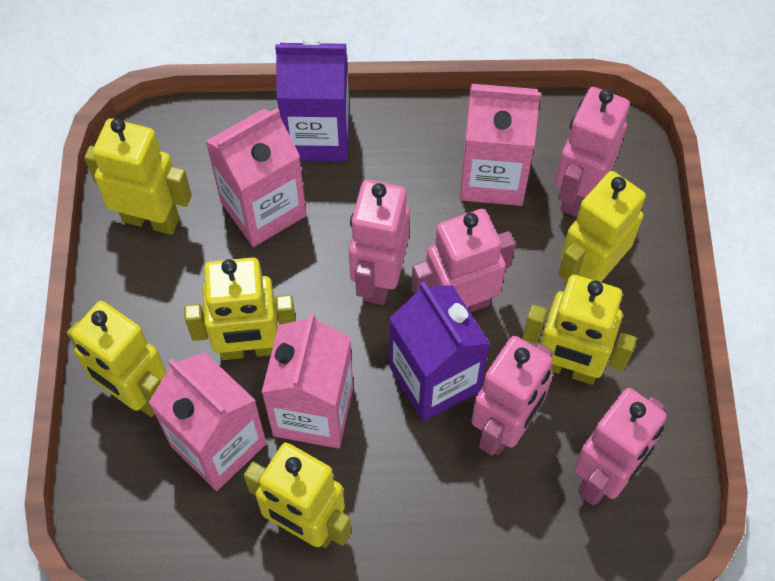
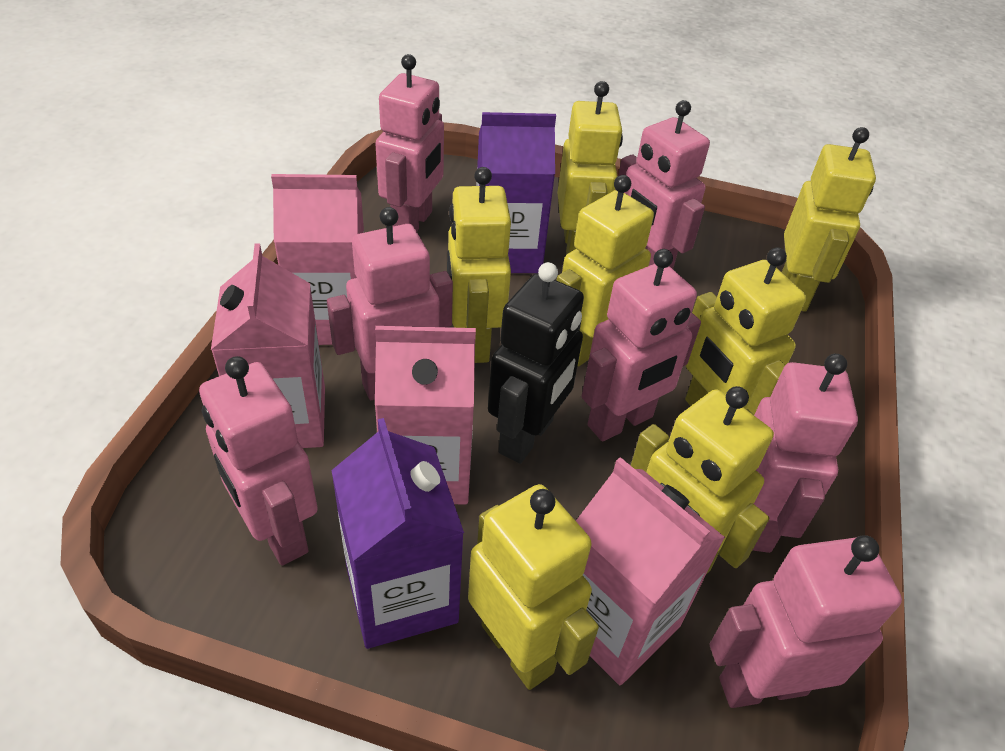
black robot: none = 0 -> [488,262,584,464] = 1
pink robot: [349,180,410,305] [412,209,515,312] [471,336,553,455] [555,87,630,217] [574,388,667,505] = 5 -> [199,356,318,566] [327,207,453,400] [375,54,444,231] [581,249,701,441] [618,100,710,269] [710,535,902,708] [753,354,858,553] = 7
yellow robot: [67,301,167,417] [84,118,192,235] [184,257,296,360] [244,443,352,548] [523,275,637,385] [558,171,646,286] = 6 -> [447,167,511,363] [468,484,599,690] [556,175,654,367] [557,81,623,255] [631,386,774,573] [685,247,806,415] [782,127,876,312] = 7

